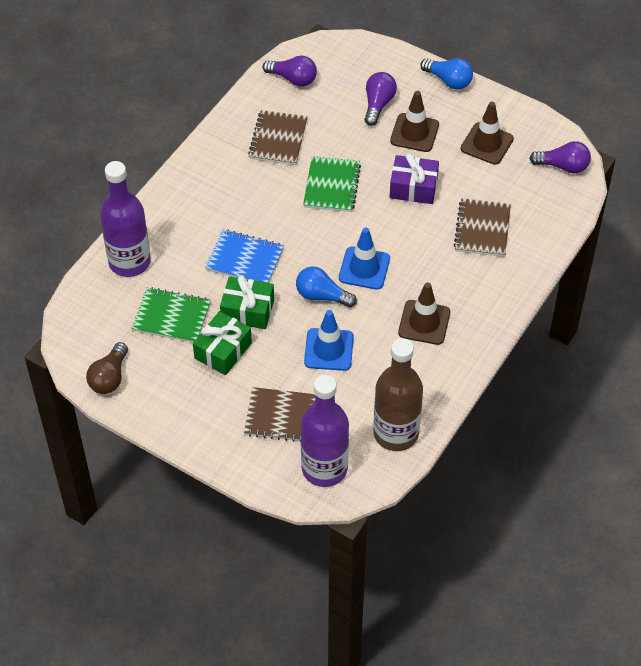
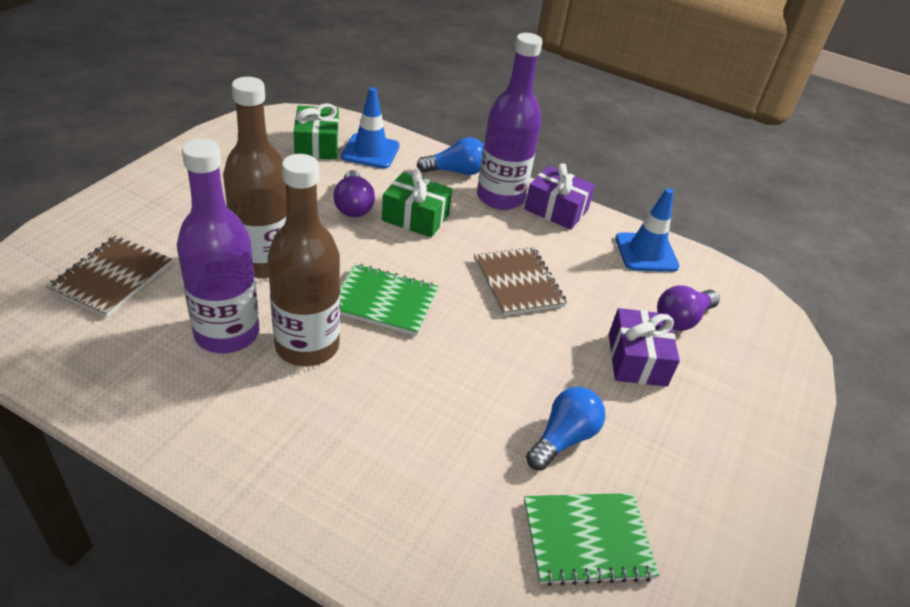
blue notebook: [205,229,284,283] = 1 -> none = 0
brown bottle: [374,338,423,451] = 1 -> [223,77,287,278] [267,154,340,366] = 2
brown light bulb: [86,342,128,394] = 1 -> none = 0
brown notebook: [244,387,315,442] [248,110,308,165] [454,198,511,257] = 3 -> [46,235,172,317] [474,247,567,316] = 2
brown traffic cone: [390,91,439,152] [398,282,450,345] [461,102,514,165] = 3 -> none = 0
purple gift: [390,153,439,204] = 1 -> [524,163,595,230] [609,308,680,387] = 2
purple light bulb: [263,56,317,87] [364,72,397,126] [529,141,591,173] = 3 -> [333,170,375,218] [657,285,720,331] = 2

